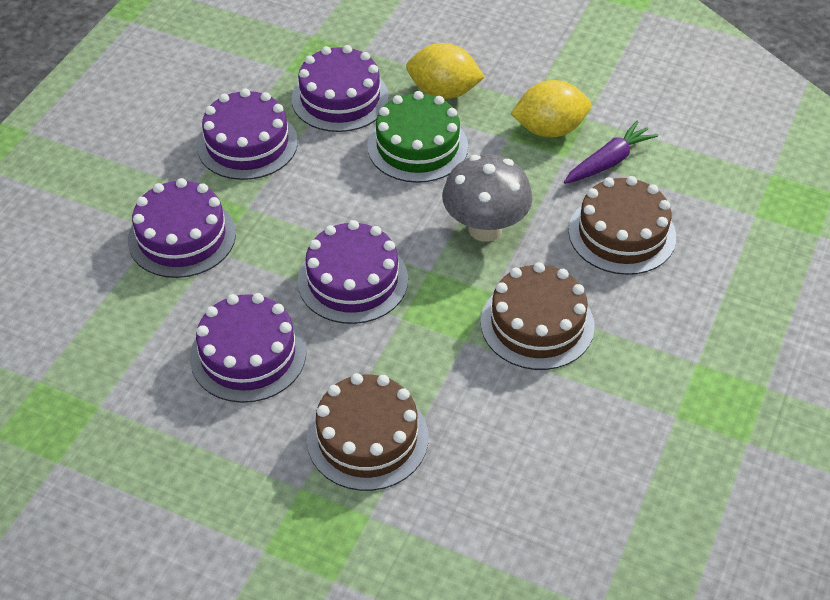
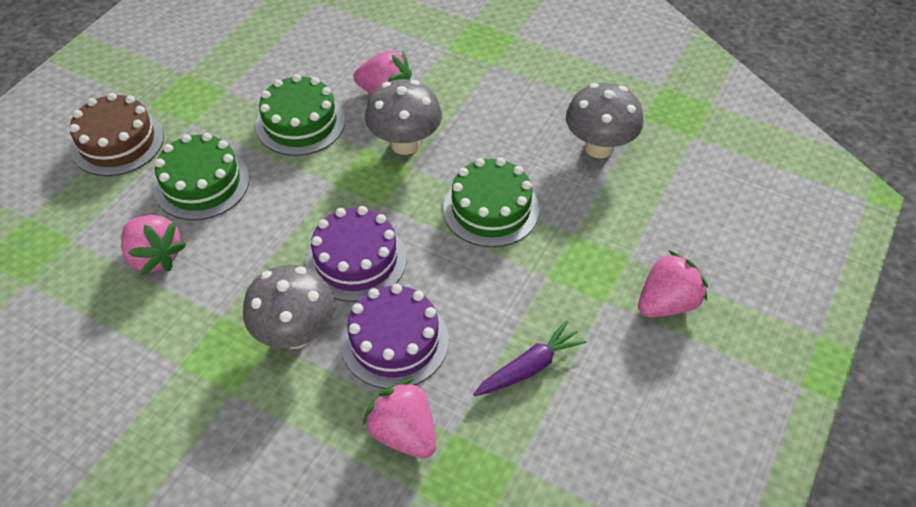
brown cake: [307,373,428,491] [481,262,595,370] [569,176,676,275] = 3 -> [69,93,164,176] = 1
green cake: [367,91,468,183] = 1 -> [154,133,249,220] [256,74,345,156] [443,157,539,247] = 3
grey mushroom: [442,154,533,242] = 1 -> [243,265,335,349] [365,79,442,155] [566,83,644,158] = 3
pink strawberry: none = 0 -> [121,215,186,275] [353,50,412,94] [363,379,436,459] [638,250,708,317] = 4
purple cake: [128,178,236,278] [190,293,306,403] [197,88,298,180] [291,45,389,132] [298,220,408,324] = 5 -> [306,206,407,302] [341,284,449,389] = 2
yellow lemon: [406,43,485,99] [510,80,591,137] = 2 -> none = 0

